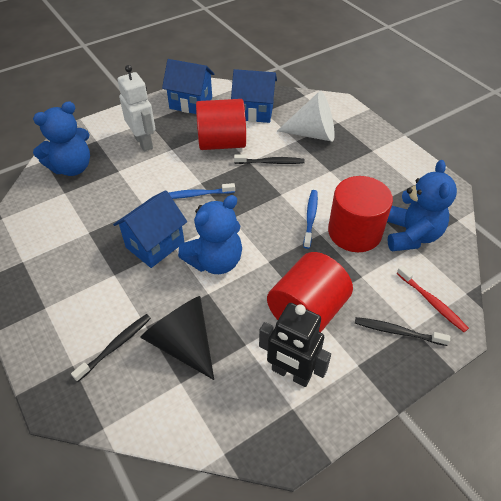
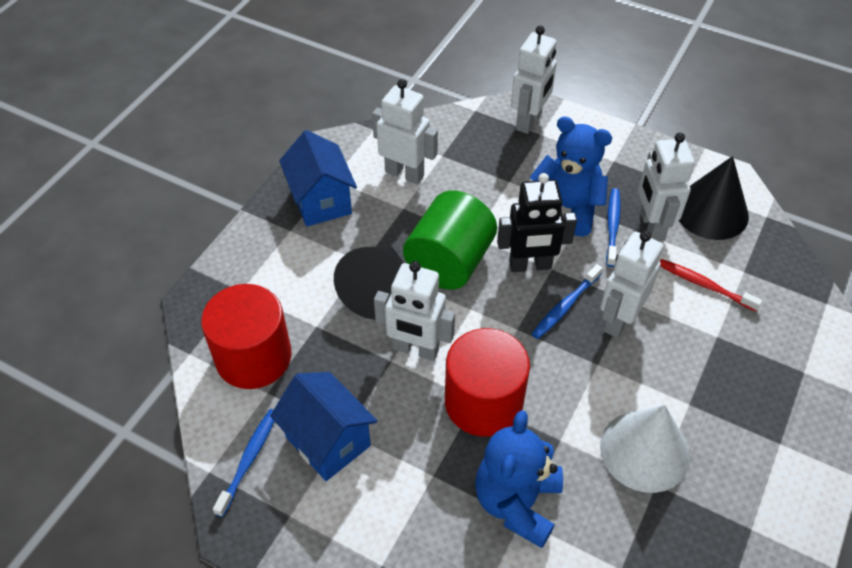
black cone: [140,296,214,380] = 1 -> [334,247,403,320] [679,156,749,240] = 2
black toothbrush: [71,314,151,382] [234,155,305,164] [355,317,450,346] = 3 -> none = 0
blue house: [113,190,187,268] [162,59,215,114] [231,69,277,123] = 3 -> [270,372,378,481] [279,130,357,226] = 2
blue teddy bear: [33,101,90,176] [178,195,242,274] [387,160,457,251] = 3 -> [475,410,563,548] [530,116,612,237] = 2
blue toothbrush: [169,183,235,199] [303,190,318,249] = 2 -> [213,409,274,517] [532,264,603,339] [606,188,621,267] = 3
green cylinder: none = 0 -> [403,190,497,290] = 1
red cylinder: [196,99,246,150] [267,252,353,333] [328,176,393,252] = 3 -> [201,284,292,389] [445,328,530,437] = 2
white robot: [117,65,156,151] = 1 -> [372,79,438,184] [374,261,455,361] [511,26,557,134] [600,231,664,338] [638,133,695,241] = 5

